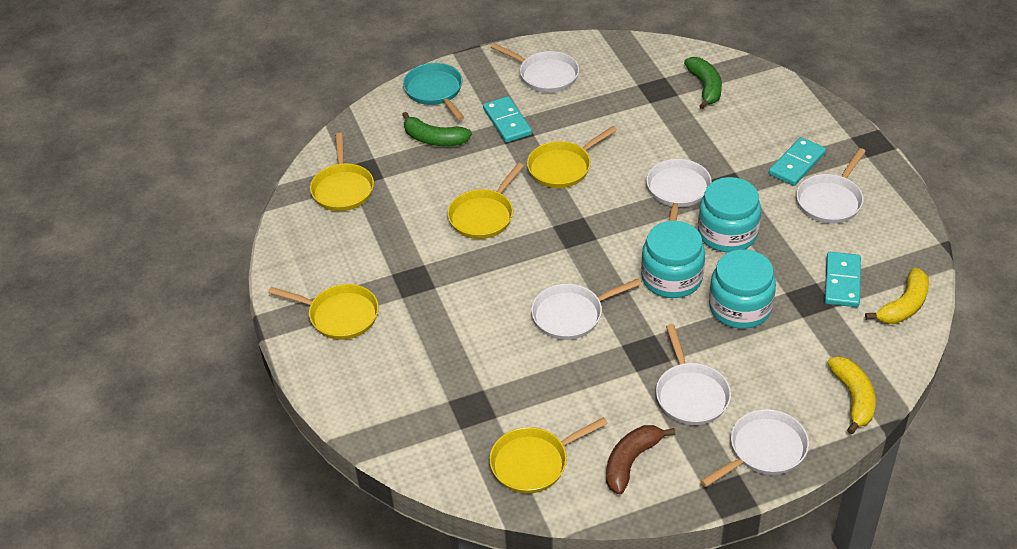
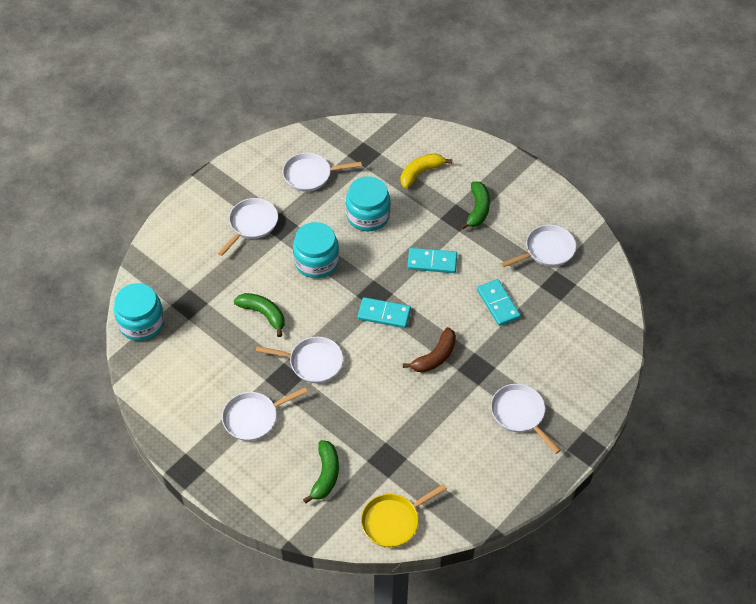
green banana: [402,112,472,146] [684,57,722,109] = 2 -> [234,293,285,337] [303,440,339,504] [460,181,490,230] = 3
turquoise pan: [403,63,464,120] = 1 -> none = 0
yellow banana: [827,356,876,434] [865,268,929,324] = 2 -> [401,153,452,189] = 1
yellow pan: [268,284,379,340] [310,132,374,211] [448,163,524,239] [489,417,608,494] [527,126,617,188] = 5 -> [361,484,447,547] = 1

